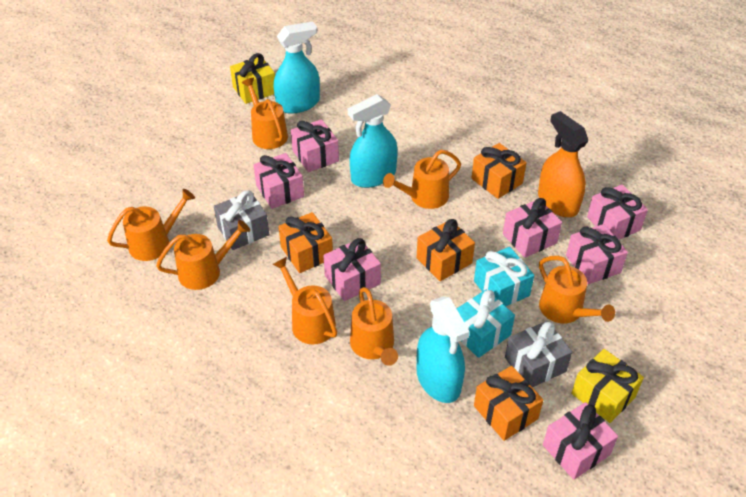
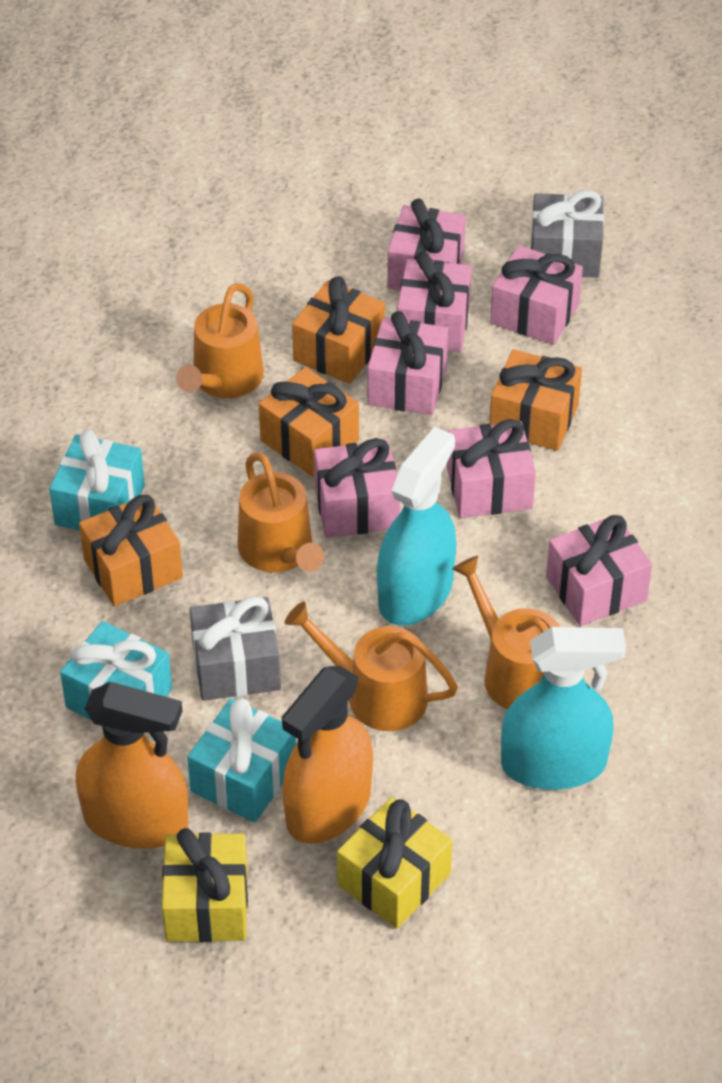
orange spray bottle: [538,111,588,217] = 1 -> [75,682,188,849] [282,666,373,844] = 2
orange watering can: [107,189,195,261] [156,220,250,290] [242,78,288,149] [272,257,337,345] [350,287,398,366] [383,150,461,209] [539,256,615,323] = 7 -> [176,283,264,398] [238,453,324,573] [285,602,458,731] [452,556,560,709] = 4
turquoise gift: [457,290,515,358] [474,247,534,306] = 2 -> [49,429,145,531] [60,621,172,726] [187,698,296,822] = 3
turquoise spray bottle: [274,22,320,114] [348,94,398,188] [417,296,470,403] = 3 -> [377,426,456,625] [501,627,626,790] = 2

